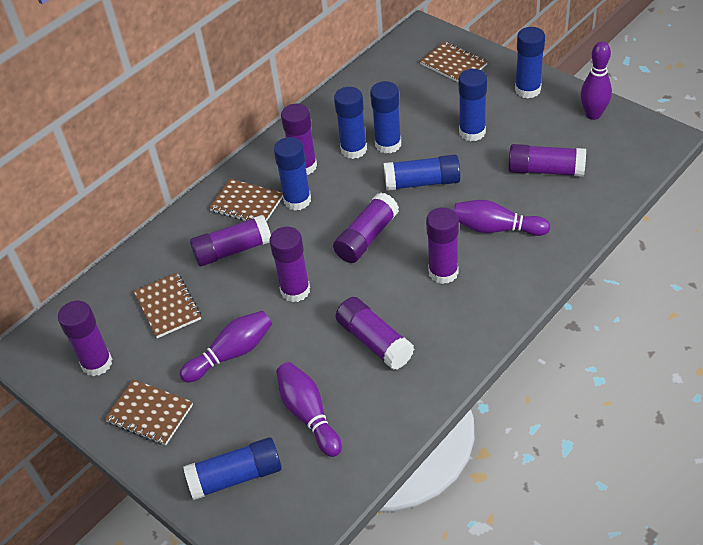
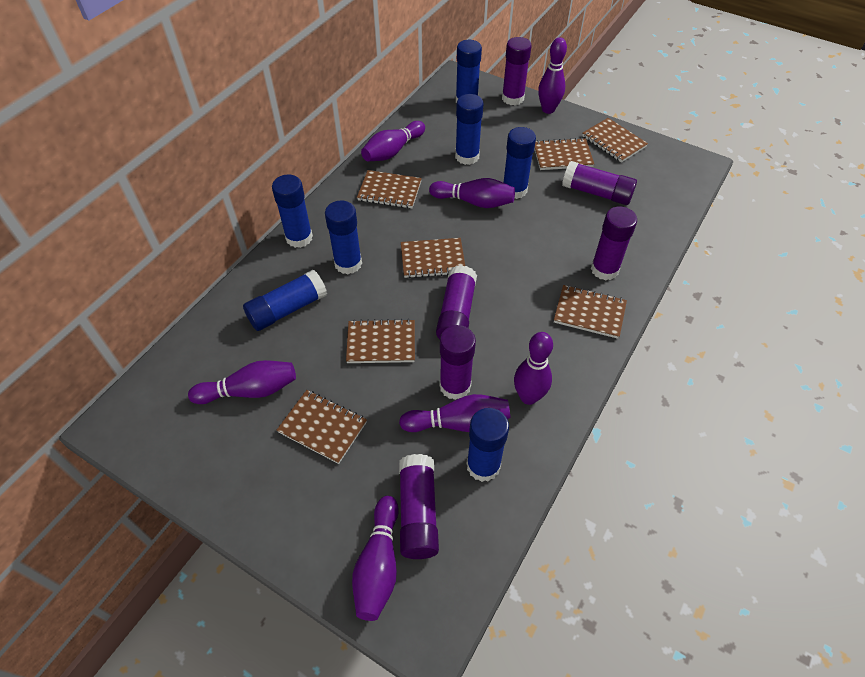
brown notebook: [105,379,193,445] [134,273,201,338] [209,179,283,222] [420,41,488,82] = 4 -> [277,390,367,464] [346,319,415,363] [357,170,422,209] [401,238,465,278] [534,138,594,170] [554,285,627,339] [582,118,648,163] = 7
purple bowling pin: [180,311,272,383] [276,362,342,457] [454,200,550,236] [581,41,612,120] = 4 -> [188,360,296,404] [352,496,399,621] [361,121,425,162] [399,394,510,432] [429,178,515,208] [514,332,553,405] [538,37,567,114] = 7
purple glue stick: [58,301,112,376] [190,215,271,266] [270,227,310,302] [281,103,317,175] [333,192,399,263] [336,297,414,370] [426,207,459,284] [509,144,586,177] = 8 -> [399,454,439,559] [436,265,477,339] [439,325,476,400] [502,37,531,105] [562,161,637,205] [591,206,637,281] = 6

